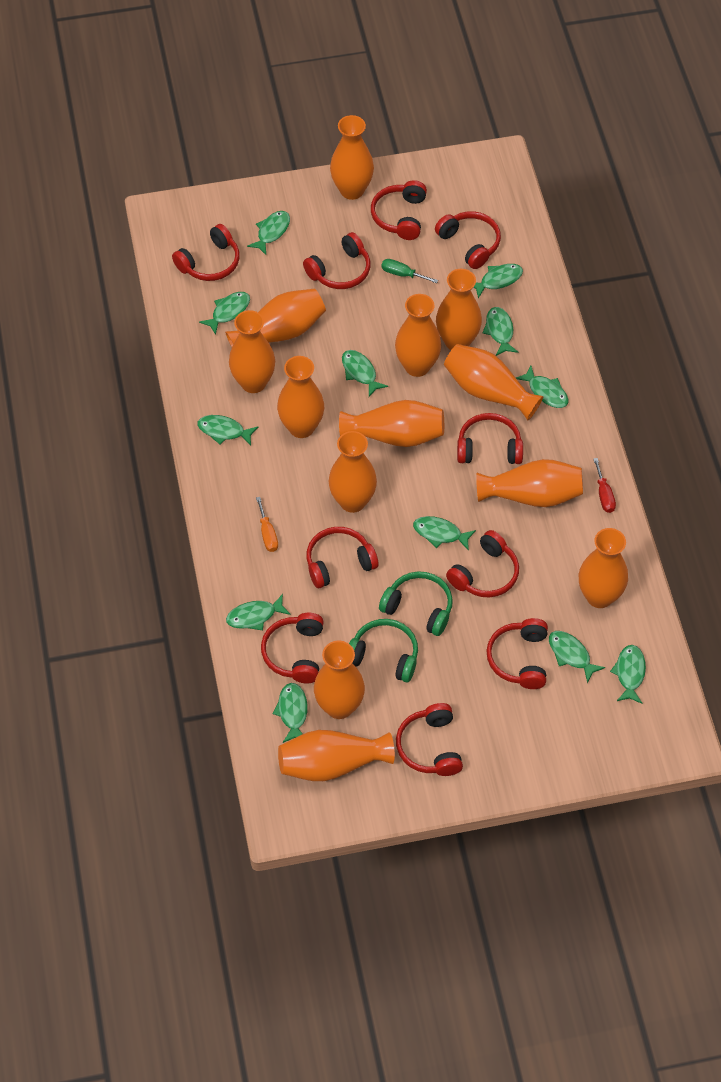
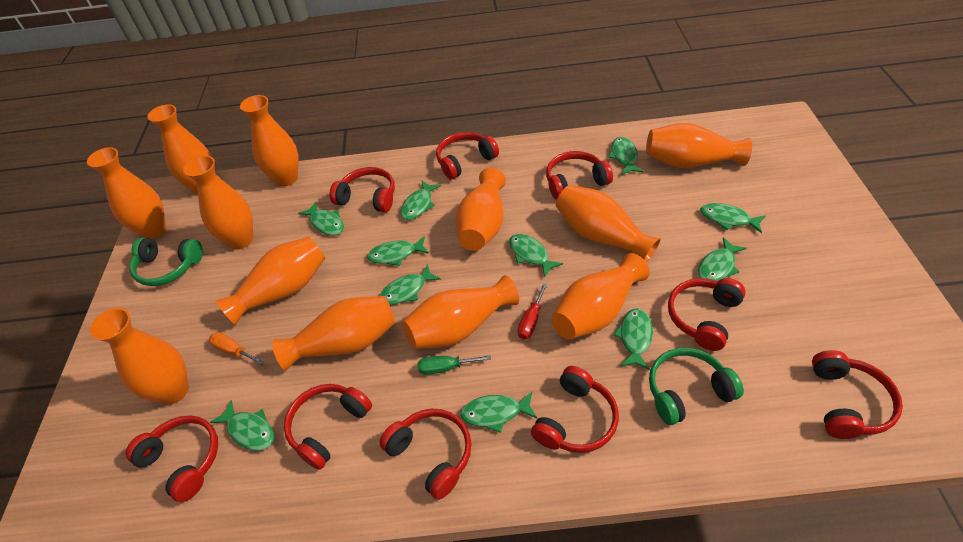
green fish: [197,415,258,446] [199,292,250,335] [226,594,291,630] [247,211,290,255] [272,683,308,743] [342,350,388,397] [413,516,476,551] [473,264,523,299] [483,307,518,356] [516,366,568,408] [549,631,606,683] [610,645,646,704] = 12 -> [210,400,274,451] [298,202,344,236] [367,236,429,266] [379,264,441,305] [401,181,441,220] [460,392,537,433] [509,234,563,277] [608,137,644,175] [613,308,653,370] [698,237,747,281] [700,203,766,233] = 11
orange vase: [225,288,326,347] [229,310,275,393] [277,356,324,438] [278,730,395,781] [314,641,365,719] [329,431,377,513] [330,115,374,200] [339,400,444,447] [395,294,441,377] [436,269,482,350] [444,344,543,420] [476,459,583,507] [579,528,628,608] = 13 -> [87,147,166,239] [90,308,189,405] [147,105,212,194] [183,156,253,250] [216,236,325,325] [240,95,299,186] [272,296,396,370] [402,275,519,349] [456,168,506,251] [551,253,649,339] [556,185,661,262] [646,123,752,168] = 12
red headphones: [172,224,240,281] [261,613,324,683] [303,232,370,289] [306,527,378,588] [371,180,427,240] [396,703,463,776] [435,211,501,269] [446,530,519,597] [457,413,523,464] [486,618,548,689] = 10 -> [125,415,218,502] [284,384,372,470] [330,167,395,212] [379,409,471,500] [436,132,499,180] [531,366,619,453] [546,151,613,199] [668,278,746,351] [812,350,903,439] = 9

